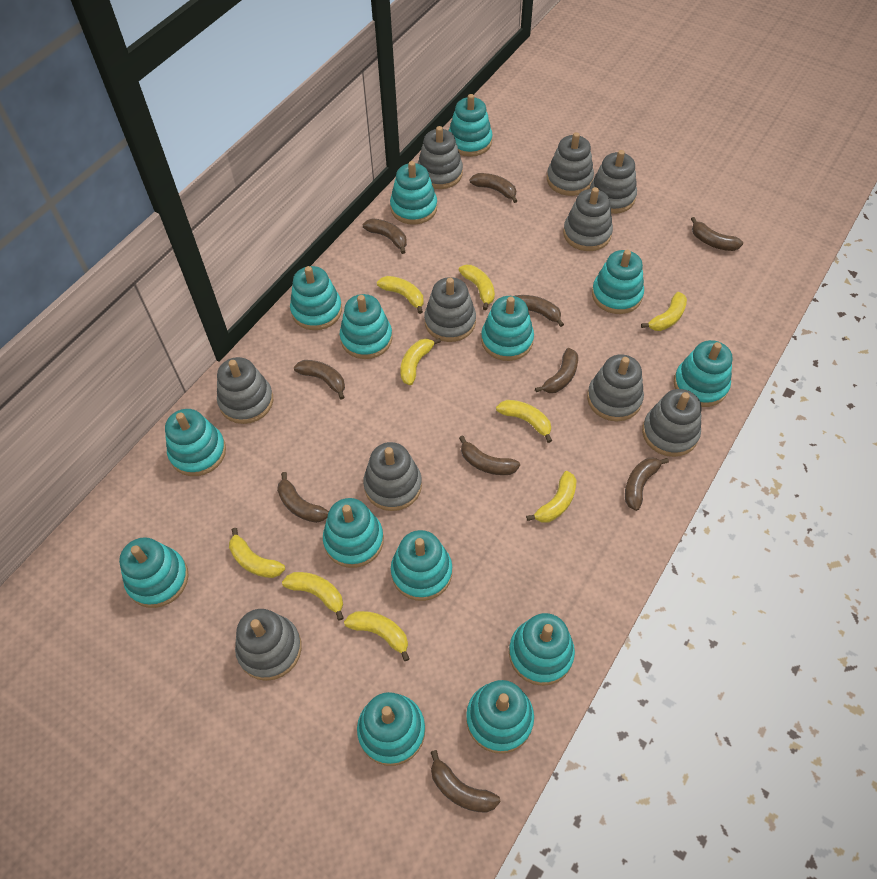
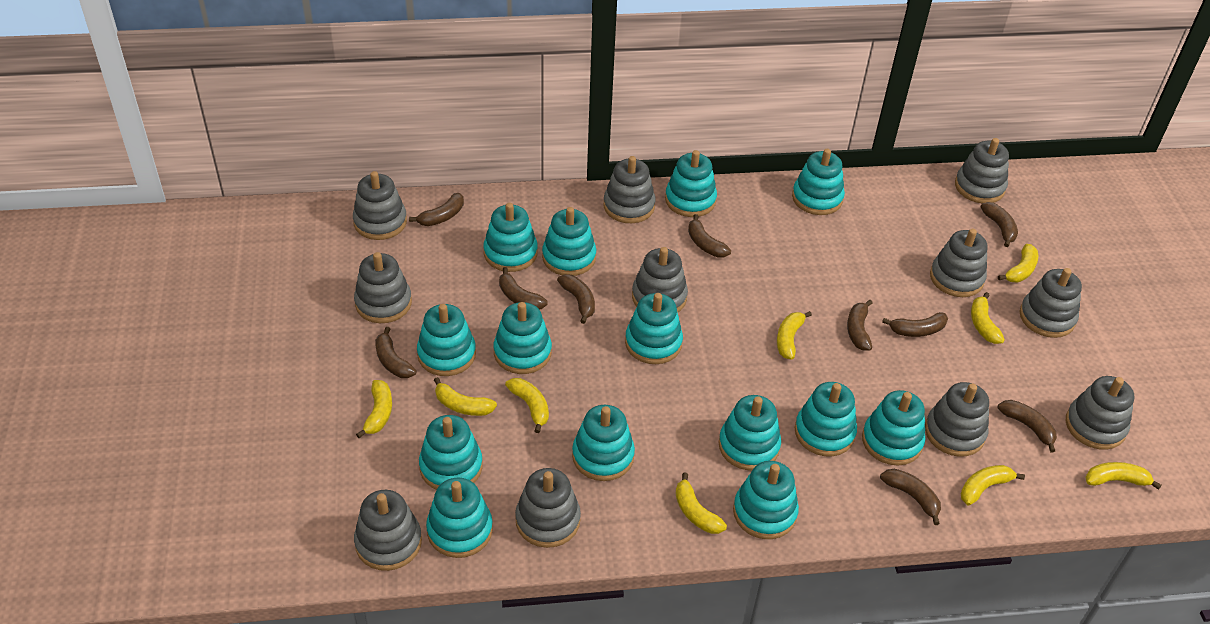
grey stacking toy: [217,357,273,424] [235,609,302,681] [363,442,422,511] [418,126,463,189] [424,277,476,342] [547,132,594,196] [563,187,613,251] [587,354,644,421] [590,150,637,214] [642,389,702,457] = 10 -> [353,171,407,240] [354,252,412,323] [354,490,422,571] [515,468,581,548] [604,156,656,223] [632,247,688,313] [925,382,989,457] [930,229,988,297] [955,138,1009,203] [1020,268,1082,338] [1066,376,1134,450] = 11

